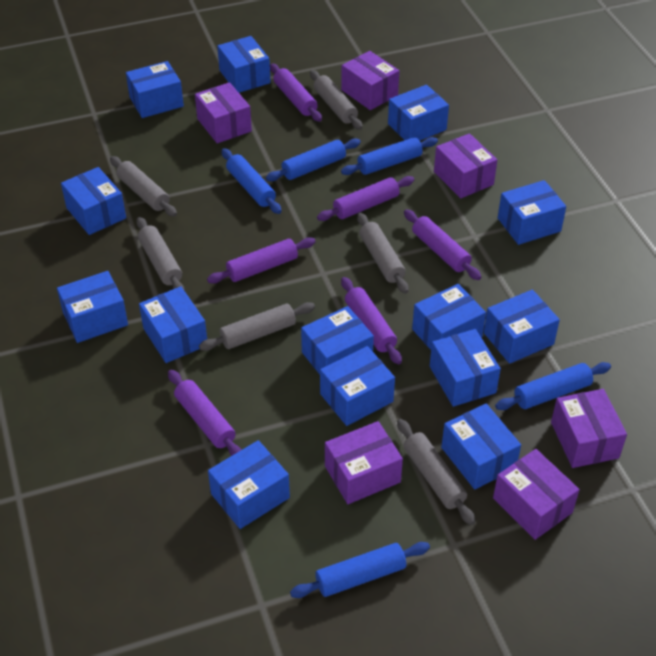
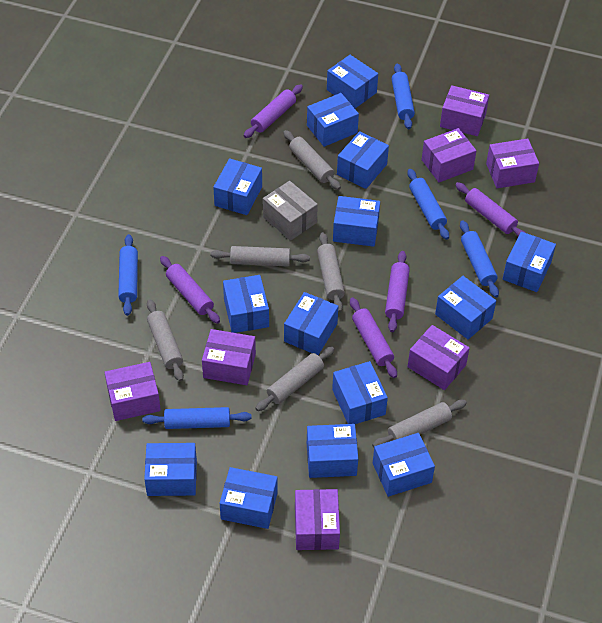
grey box: none = 0 -> [263,181,318,241] = 1
purple box: [195,82,252,143] [325,421,403,504] [341,51,399,110] [434,133,497,198] [493,449,579,540] [551,389,627,468] = 6 -> [105,362,161,421] [202,329,256,385] [295,489,340,550] [408,325,470,390] [422,128,476,182] [440,85,489,136] [486,138,539,188] = 7
purple rolling pin: [168,370,242,456] [207,237,316,284] [270,64,322,122] [317,176,414,221] [341,277,402,364] [404,209,481,280] = 6 -> [160,256,220,324] [244,84,303,138] [350,297,397,378] [385,251,410,332] [455,182,526,237] = 5

